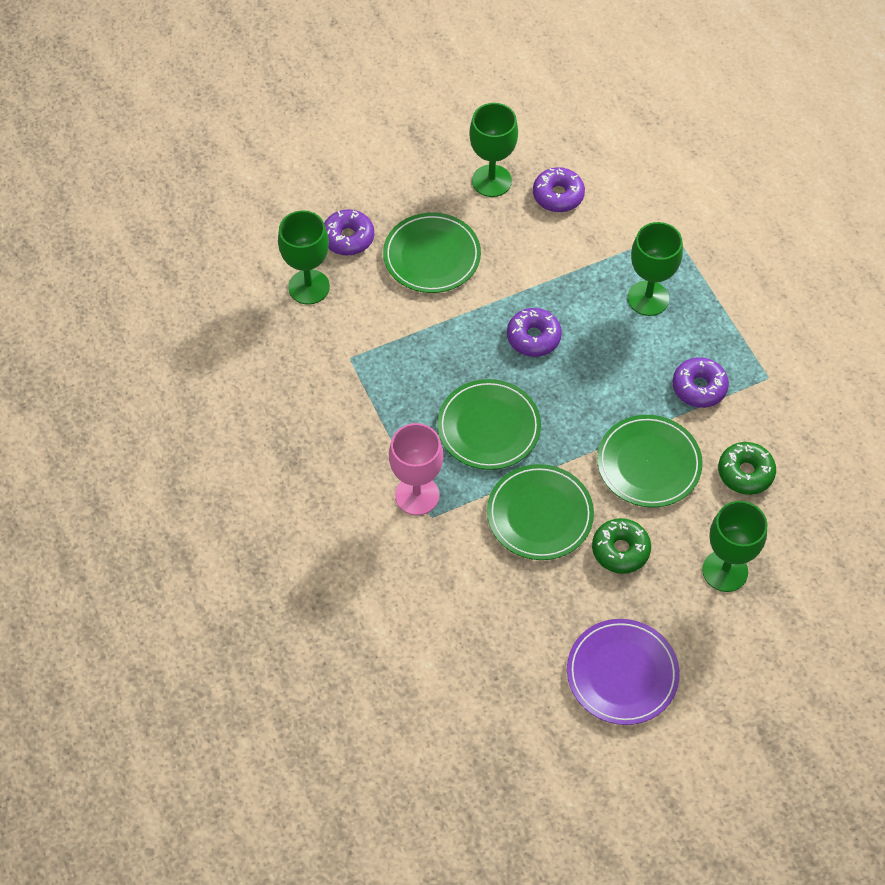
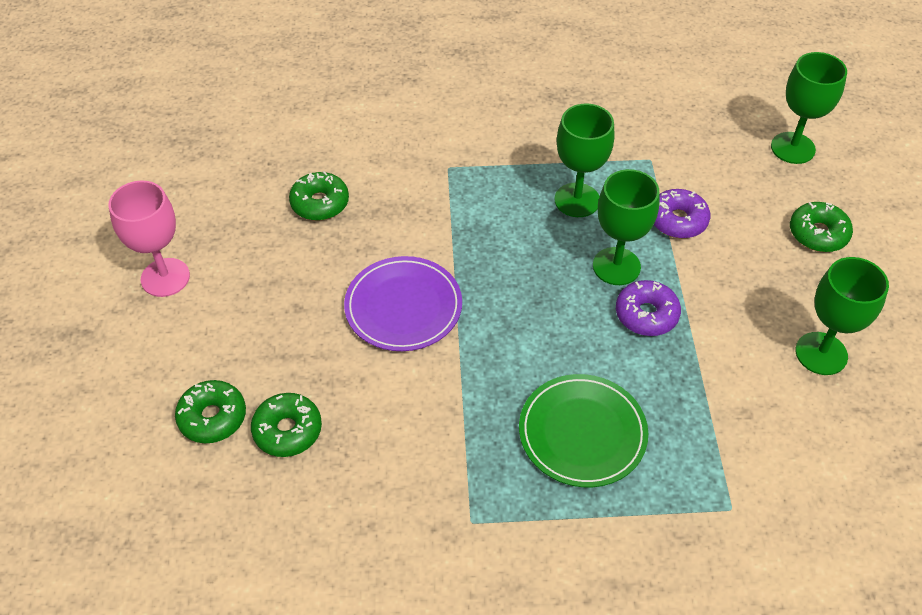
green donut: [592,518,651,574] [718,442,776,495] = 2 -> [175,380,246,443] [251,393,322,457] [289,171,349,221] [790,202,853,252] = 4
green plate: [383,212,481,293] [437,379,541,470] [487,464,594,560] [597,415,703,507] = 4 -> [519,374,648,487] = 1
purple donut: [324,209,374,255] [507,308,562,357] [533,167,585,212] [673,357,729,408] = 4 -> [616,280,681,336] [654,189,710,238] = 2

